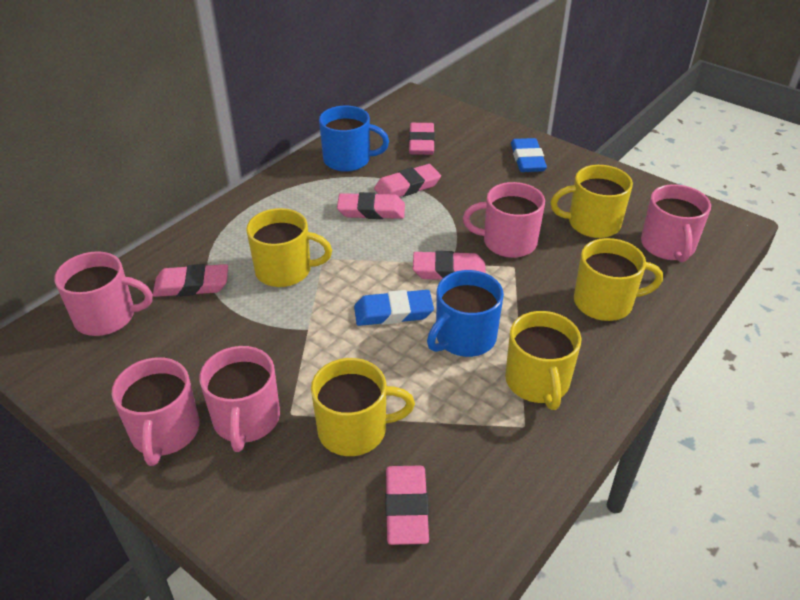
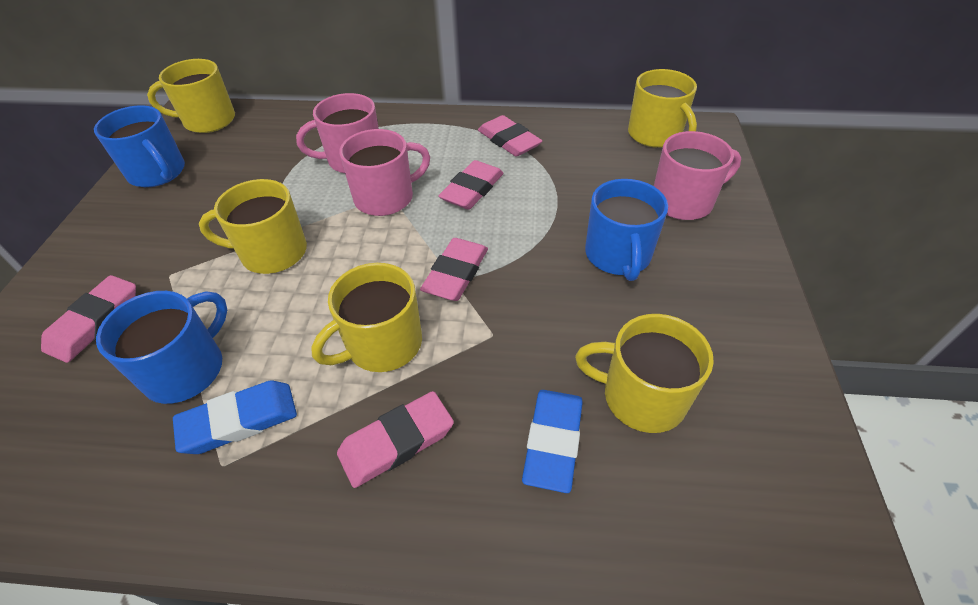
blue mug: [319,106,389,172] [427,270,504,357] = 2 -> [94,105,185,187] [96,291,227,404] [585,179,668,281] = 3
pink eraser: [153,264,228,297] [337,192,405,219] [374,164,441,197] [385,466,429,545] [409,123,435,155] [413,251,486,280] = 6 -> [41,275,136,363] [337,391,454,488] [420,238,488,301] [438,160,503,210] [478,115,542,157] = 5
pink mug: [54,251,153,336] [112,357,199,466] [199,346,280,452] [463,182,545,258] [641,184,711,262] = 5 -> [296,93,379,173] [339,129,430,216] [654,131,741,220] = 3

